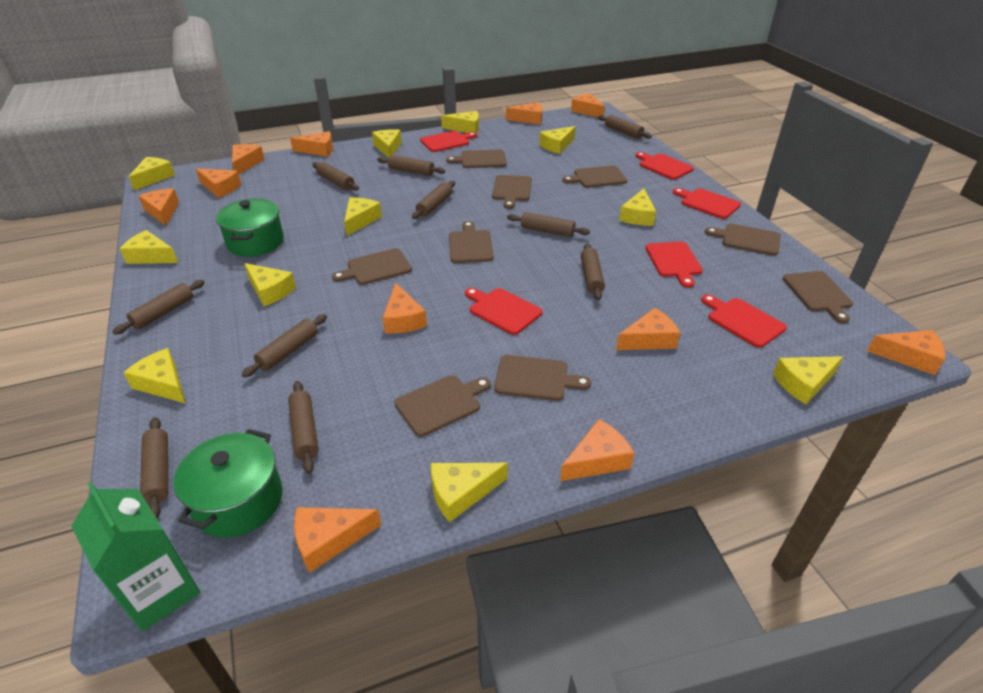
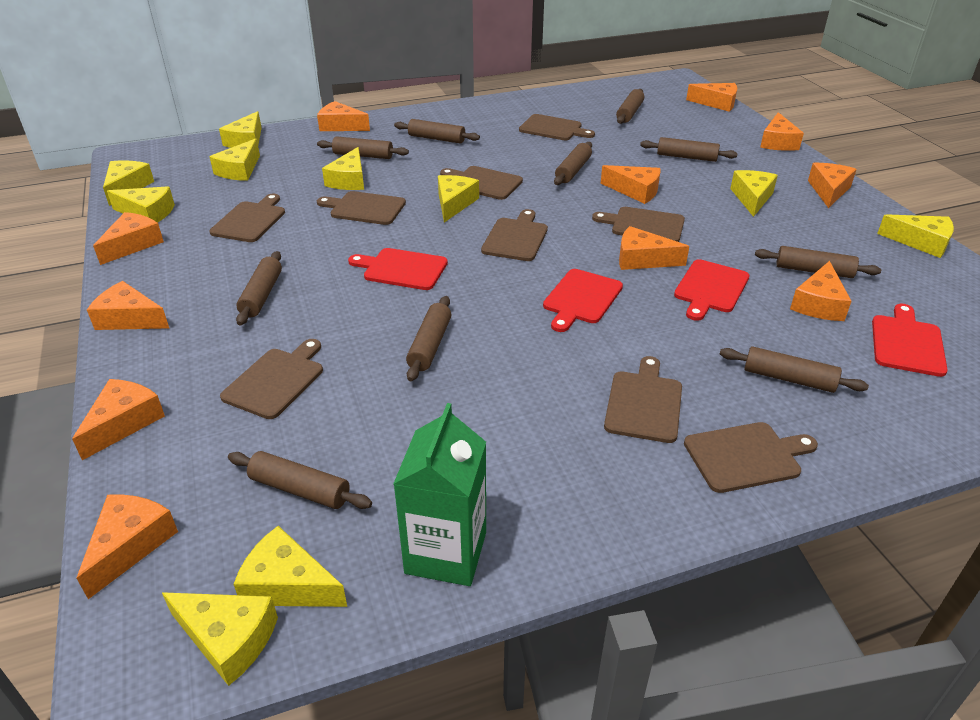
green pot: [174,429,283,538] [216,199,284,257] = 2 -> none = 0
red cutting board: [420,131,477,152] [465,288,543,335] [635,152,694,180] [645,242,703,288] [673,188,741,219] [701,294,787,348] = 6 -> [348,248,448,290] [543,269,623,332] [674,259,749,321] [872,304,948,377] = 4
yellow cheese: [120,230,178,264] [123,348,186,404] [129,157,175,190] [244,263,296,306] [344,197,382,236] [372,129,402,158] [431,463,508,522] [441,111,479,133] [539,126,576,154] [619,189,656,226] [773,356,843,404] = 11 -> [103,161,154,206] [107,186,175,223] [162,592,278,686] [209,139,260,181] [219,111,262,148] [233,526,347,607] [322,147,364,190] [438,175,479,222] [730,170,778,217] [877,214,954,258] = 10

